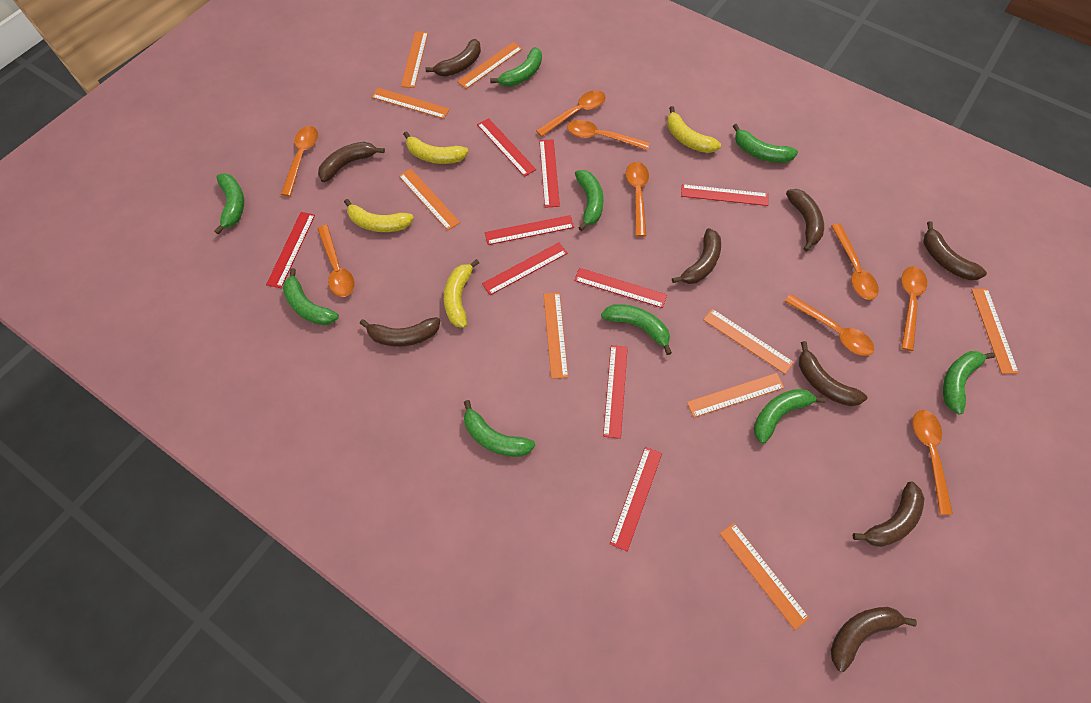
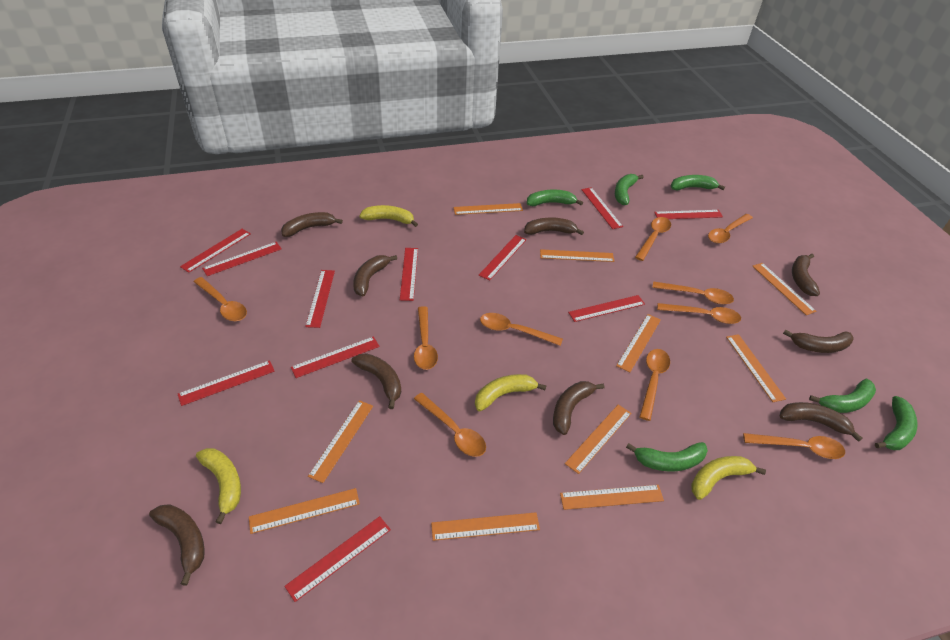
green banana: [214,173,244,235] [283,268,339,325] [464,400,535,457] [490,47,542,87] [575,170,604,231] [601,304,672,355] [733,124,798,163] [754,389,826,444] [943,351,995,414] = 9 -> [527,190,583,206] [615,174,644,205] [626,442,708,472] [671,175,725,190] [809,379,876,413] [875,396,918,450] = 6
orange ruler: [372,88,450,119] [399,168,460,230] [401,31,428,88] [457,42,522,89] [544,292,568,379] [687,373,785,417] [703,309,794,374] [720,523,809,630] [971,288,1019,374] = 9 -> [249,488,360,534] [308,400,373,483] [431,512,540,541] [453,203,523,215] [540,249,614,262] [560,485,664,510] [565,405,631,474] [616,314,661,372] [726,334,786,402] [752,263,816,315] = 10
orange spoon: [281,126,318,196] [317,225,355,297] [536,90,606,137] [567,120,650,150] [626,162,649,237] [785,294,874,356] [831,223,879,300] [901,266,927,351] [913,410,953,515] = 9 -> [194,277,247,321] [414,306,438,370] [414,393,486,457] [480,313,563,346] [635,217,671,261] [639,349,670,421] [652,281,734,305] [657,303,741,324] [708,214,753,243] [743,433,845,459] = 10
red ruler: [266,212,315,288] [477,118,536,177] [482,242,567,295] [485,215,574,245] [539,139,560,208] [574,268,667,308] [603,345,628,439] [610,447,662,552] [681,184,768,206] = 9 -> [178,360,275,406] [180,229,251,273] [202,242,282,276] [284,516,391,602] [291,336,380,378] [305,270,335,328] [400,248,418,301] [479,235,527,281] [568,295,645,322] [581,187,623,229] [654,210,723,219] = 11

